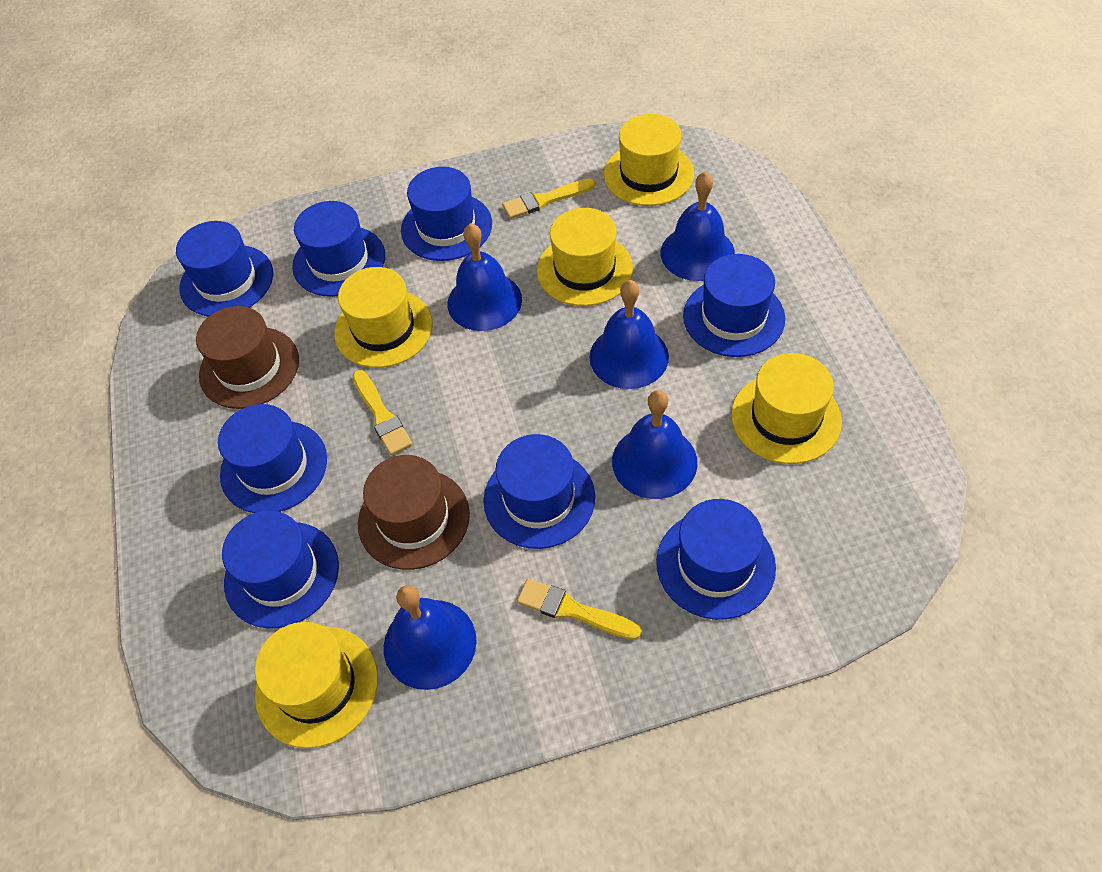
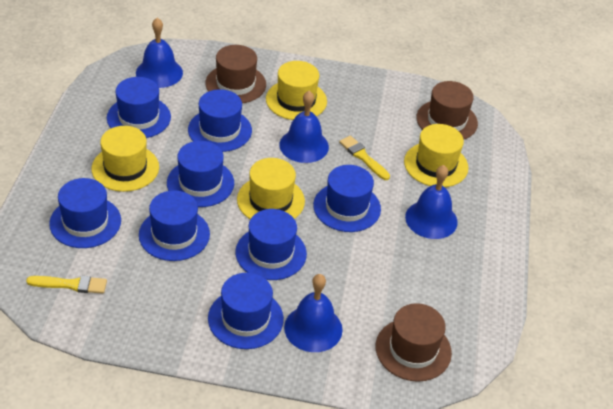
blue bell: [384,585,477,690] [447,223,522,331] [589,280,669,389] [612,390,697,499] [661,171,735,281] = 5 -> [136,18,183,88] [279,91,329,163] [284,274,343,352] [405,165,458,239] = 4
brown hat: [196,306,299,409] [358,455,470,570] = 2 -> [205,45,266,103] [376,303,452,382] [416,81,478,140] = 3
yellow brush: [353,370,412,455] [502,178,595,219] [517,579,642,640] = 3 -> [26,276,107,294] [339,136,390,180] = 2
yellow hat: [255,622,378,748] [334,267,433,368] [537,208,633,306] [604,114,694,206] [731,353,842,464] = 5 -> [92,126,159,192] [237,158,305,219] [266,61,327,120] [404,124,468,187] = 4

